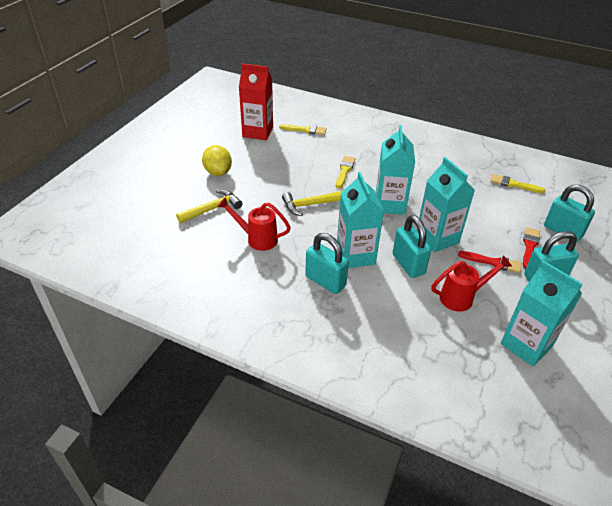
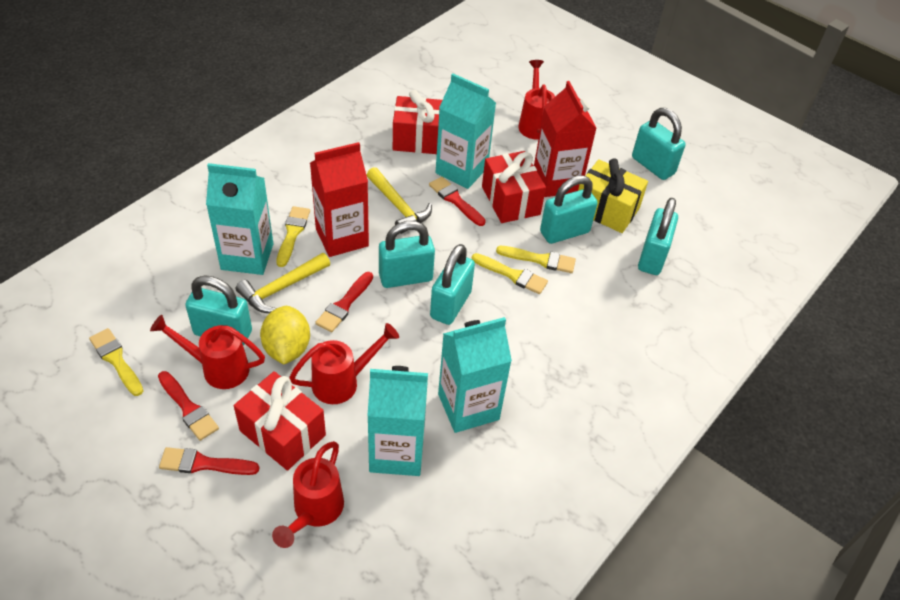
red brush: [458,251,522,273] [523,227,540,269] = 2 -> [158,371,219,441] [159,447,260,475] [315,272,373,332] [429,177,486,226] = 4
red carton: [239,63,273,140] = 1 -> [310,142,369,257] [534,81,597,197] = 2
red gift: none = 0 -> [234,371,326,471] [393,90,442,154] [482,151,546,223] = 3
red watering can: [217,197,291,251] [432,255,512,312] = 2 -> [150,315,265,389] [272,441,344,548] [289,323,399,404] [518,60,555,140] = 4
turquoise padlock: [305,233,349,294] [393,215,431,278] [524,231,579,281] [544,184,595,242] = 4 -> [185,275,252,346] [379,221,435,288] [430,244,475,325] [540,175,598,244] [632,108,686,180] [638,198,678,275] = 6
yellow brush: [279,124,327,135] [336,156,356,188] [490,174,545,193] = 3 -> [89,328,143,396] [276,206,310,267] [472,253,548,294] [496,246,576,273] = 4
yellow gift: none = 0 -> [578,159,648,233] = 1

